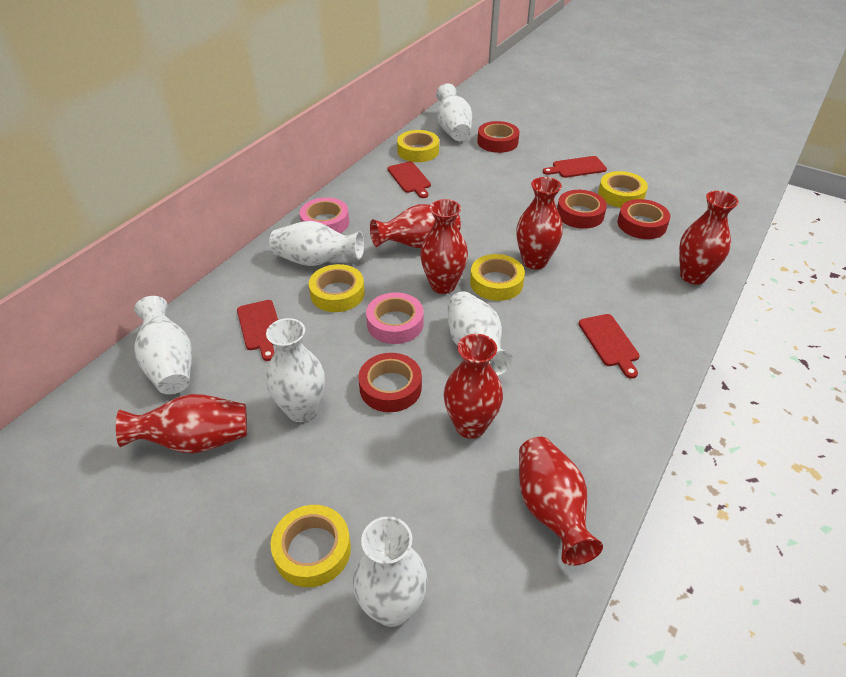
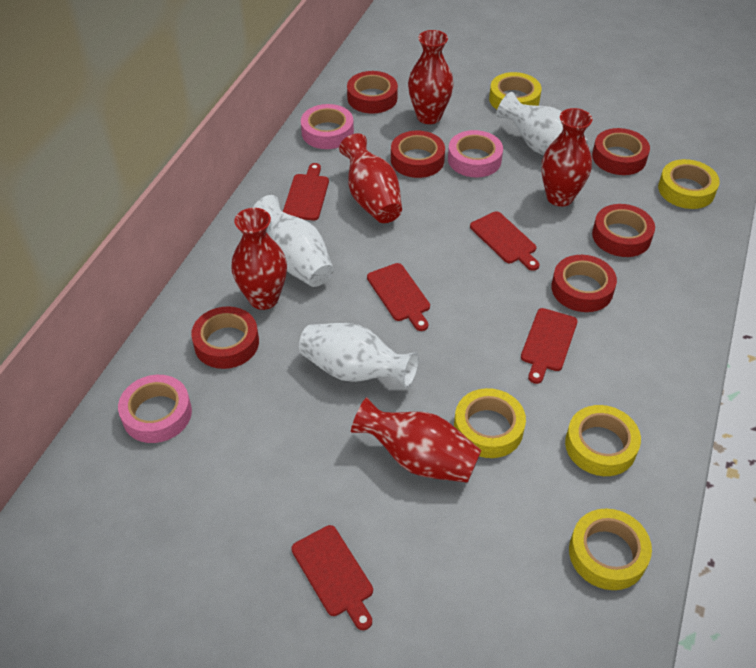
pink tape: [300,197,349,233] [366,292,424,344] = 2 -> [118,375,192,443] [301,104,354,149] [448,130,503,177] = 3
red cutting board: [237,300,278,361] [388,161,431,198] [543,156,607,178] [579,314,640,379] = 4 -> [283,163,329,220] [292,525,373,630] [367,263,430,331] [470,211,540,271] [521,308,578,384] = 5
red tape: [358,353,422,412] [477,121,519,153] [557,190,607,229] [618,199,670,239] = 4 -> [191,306,259,369] [347,71,398,114] [391,131,445,178] [551,255,617,312] [592,128,650,175] [592,204,655,257] = 6
red vase: [116,394,247,453] [370,204,461,248] [420,199,468,294] [444,334,503,439] [516,177,563,270] [519,437,603,566] [679,191,739,285] = 7 -> [231,208,287,310] [339,133,402,223] [351,397,481,483] [408,30,454,124] [541,108,593,207] = 5
white vase: [134,296,192,394] [266,318,325,422] [269,221,364,266] [353,516,428,627] [436,83,472,141] [448,292,513,377] = 6 -> [253,195,334,287] [299,323,419,388] [496,92,588,155] = 3

